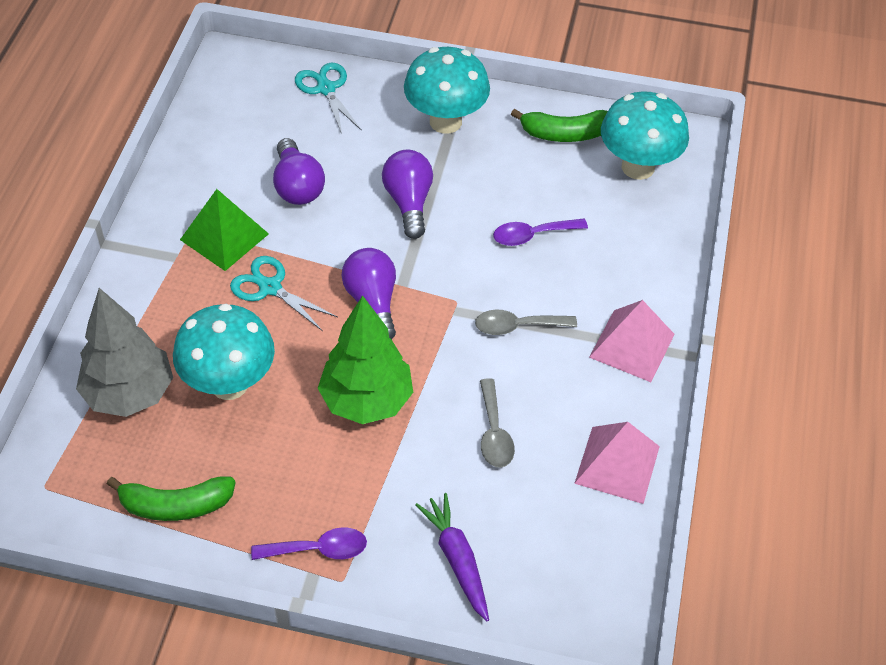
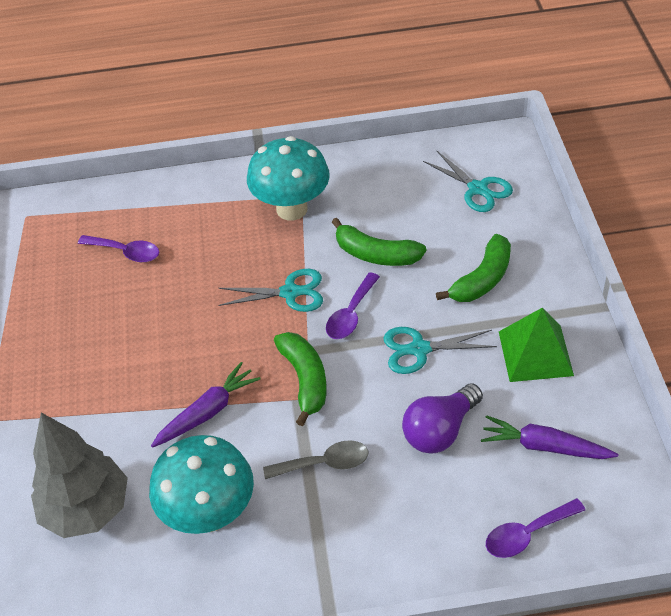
green banana: [107,477,236,521] [511,109,608,142] = 2 -> [274,332,327,426] [332,218,426,266] [436,234,511,302] = 3
green tree: [318,295,413,424] = 1 -> none = 0
grey spoon: [475,309,577,335] [480,378,515,468] = 2 -> [263,440,368,479] = 1
pink pyramid: [574,422,660,504] [589,300,675,382] = 2 -> none = 0
purple carrot: [415,493,489,622] = 1 -> [151,362,260,448] [481,415,618,459] = 2
purple light bulb: [273,138,325,205] [341,248,396,339] [382,150,433,239] = 3 -> [402,383,483,454] = 1
purple spoon: [251,527,367,560] [493,219,588,246] = 2 -> [78,235,159,262] [326,272,380,339] [486,498,585,558] = 3
turquoise mushroom: [173,304,275,400] [404,47,490,134] [601,91,689,180] = 3 -> [149,435,254,534] [247,136,330,221] = 2
turquoise scissors: [230,256,338,331] [295,63,362,134] = 2 -> [218,269,323,312] [384,327,497,374] [423,151,513,212] = 3

